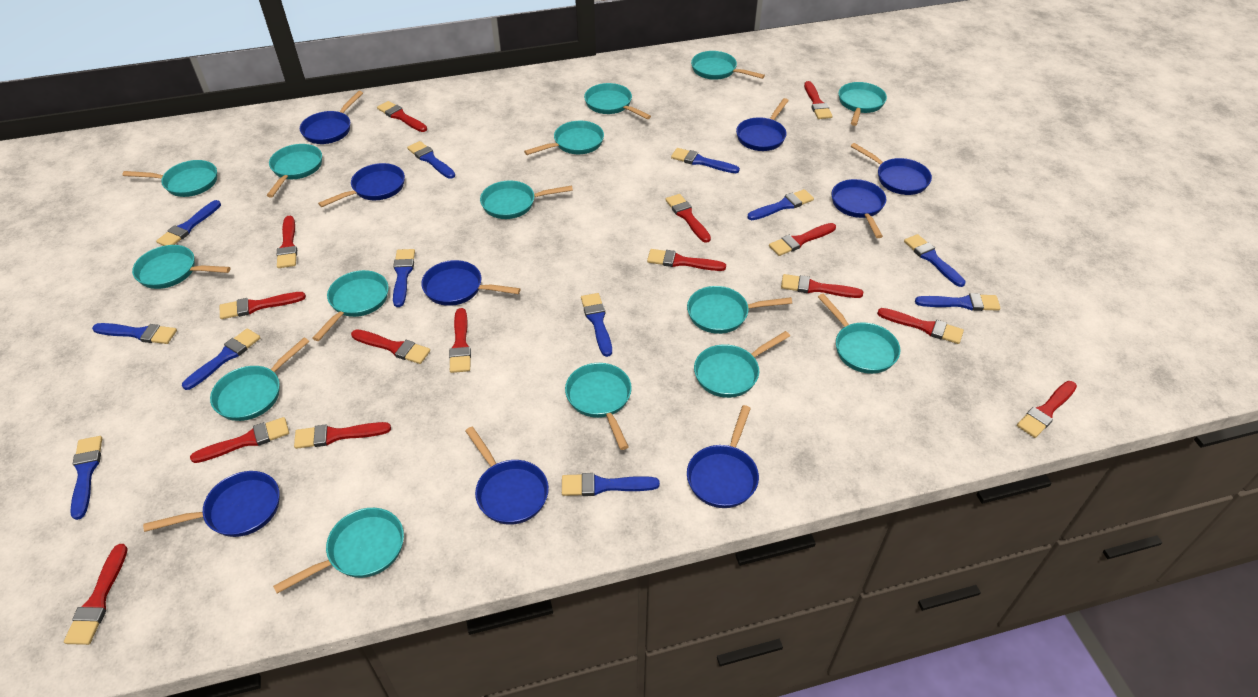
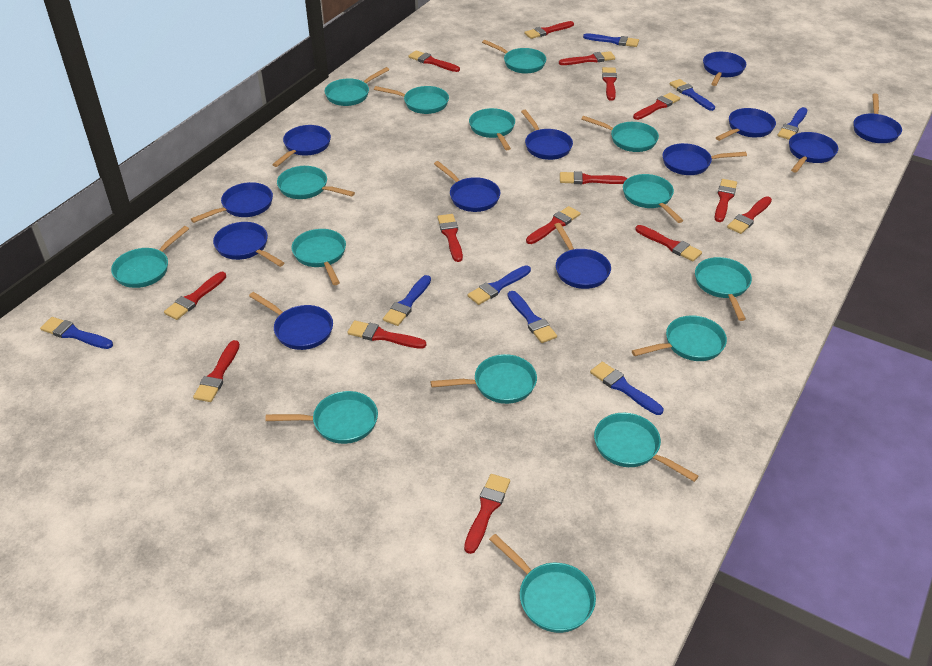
blue brush: [70,436,102,520] [92,323,177,344] [156,200,221,246] [182,328,260,390] [393,249,415,307] [407,141,455,179] [562,473,660,496] [581,293,612,357] [671,148,740,173] [747,189,814,220] [904,234,966,287] [915,293,1000,311] = 12 -> [40,317,113,349] [383,275,431,326] [468,265,531,305] [508,291,557,343] [583,33,639,47] [590,362,663,415] [670,79,715,111] [777,107,807,140] = 8
blue pan: [143,471,280,537] [300,91,363,144] [318,163,405,207] [421,260,521,306] [465,427,549,525] [687,405,759,508] [736,98,789,151] [832,179,886,238] [851,143,932,195] = 9 -> [191,182,273,223] [213,222,284,267] [249,292,333,350] [272,125,331,167] [434,161,501,212] [521,110,573,160] [555,223,611,289] [663,143,747,175] [703,52,746,86] [716,108,776,141] [789,132,838,173] [853,94,902,143] = 12

